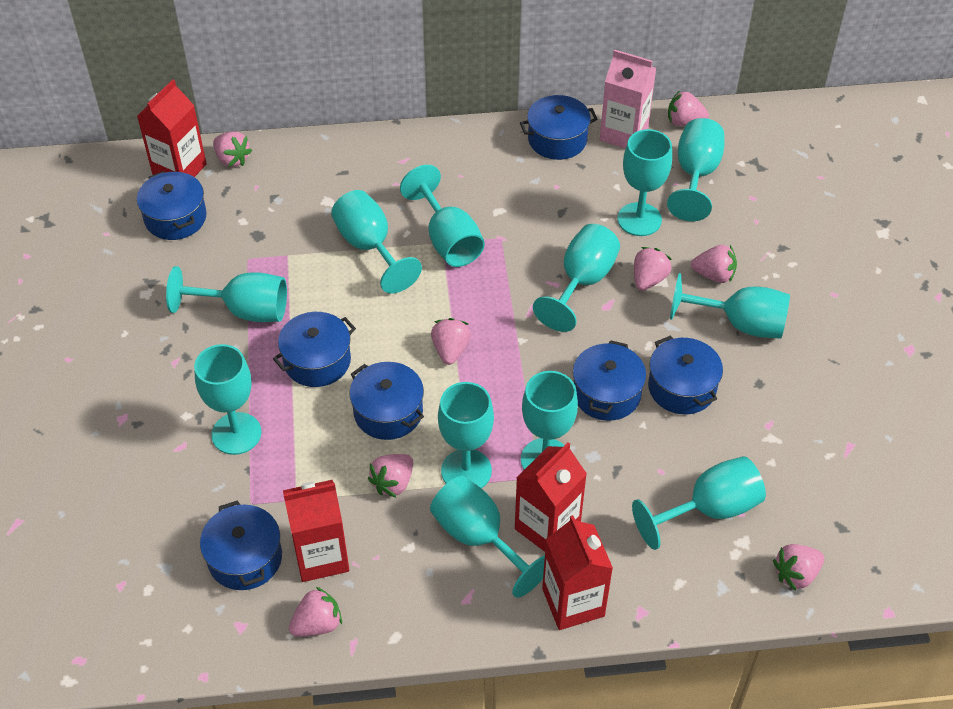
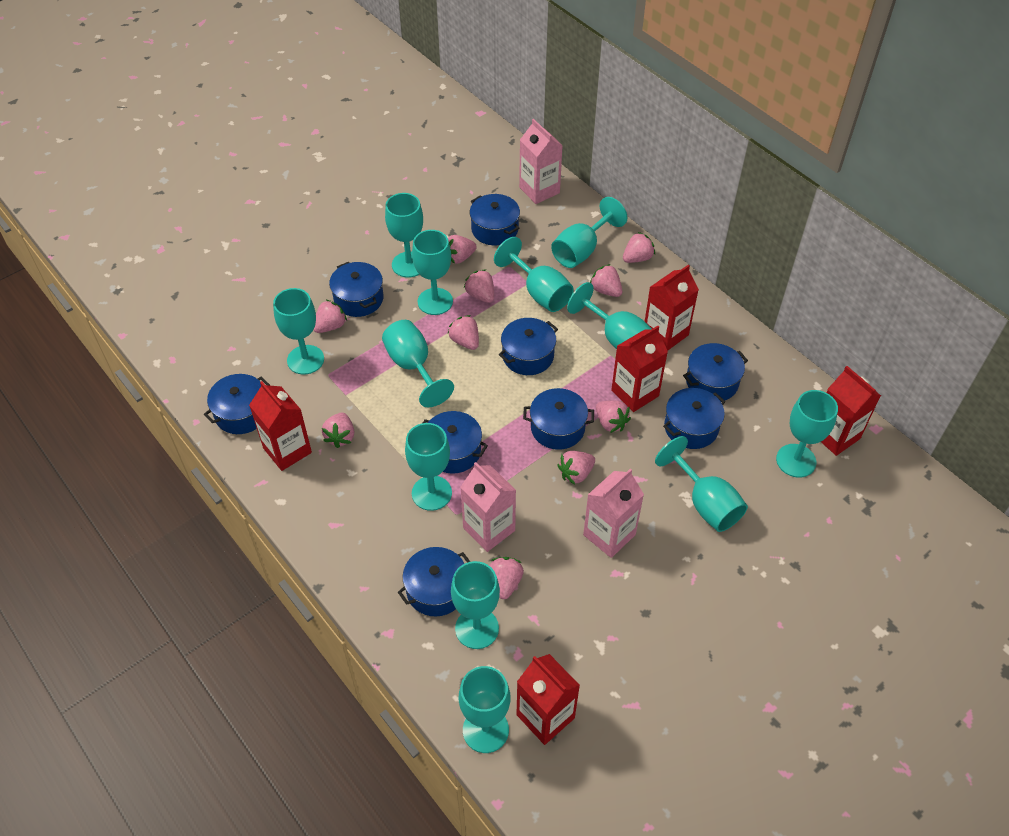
blue pot: [137,171,207,240] [200,500,282,590] [273,312,356,387] [350,362,424,440] [520,95,598,160] [573,340,646,421] [648,336,723,414] = 7 -> [204,374,270,434] [329,262,384,317] [398,547,470,616] [423,411,488,473] [470,194,520,245] [499,318,558,375] [523,388,594,450] [663,388,725,449] [683,343,748,401] = 9
pink carton: [600,49,656,149] = 1 -> [460,462,516,552] [519,119,563,204] [583,468,644,558] = 3
pink strawberry: [213,131,252,167] [289,587,342,637] [368,454,413,497] [431,318,471,365] [634,247,672,291] [668,90,709,126] [691,245,737,283] [773,544,824,591] = 8 -> [314,300,347,333] [322,413,354,448] [448,235,477,264] [448,315,479,350] [464,269,494,303] [489,557,524,599] [558,451,595,485] [590,264,622,297] [596,401,631,433] [623,232,655,263] = 10
red carton: [137,79,207,177] [283,480,349,582] [515,442,587,552] [542,515,613,630] = 4 -> [249,381,312,471] [517,654,580,745] [611,326,668,412] [645,265,699,351] [821,366,881,456] = 5

